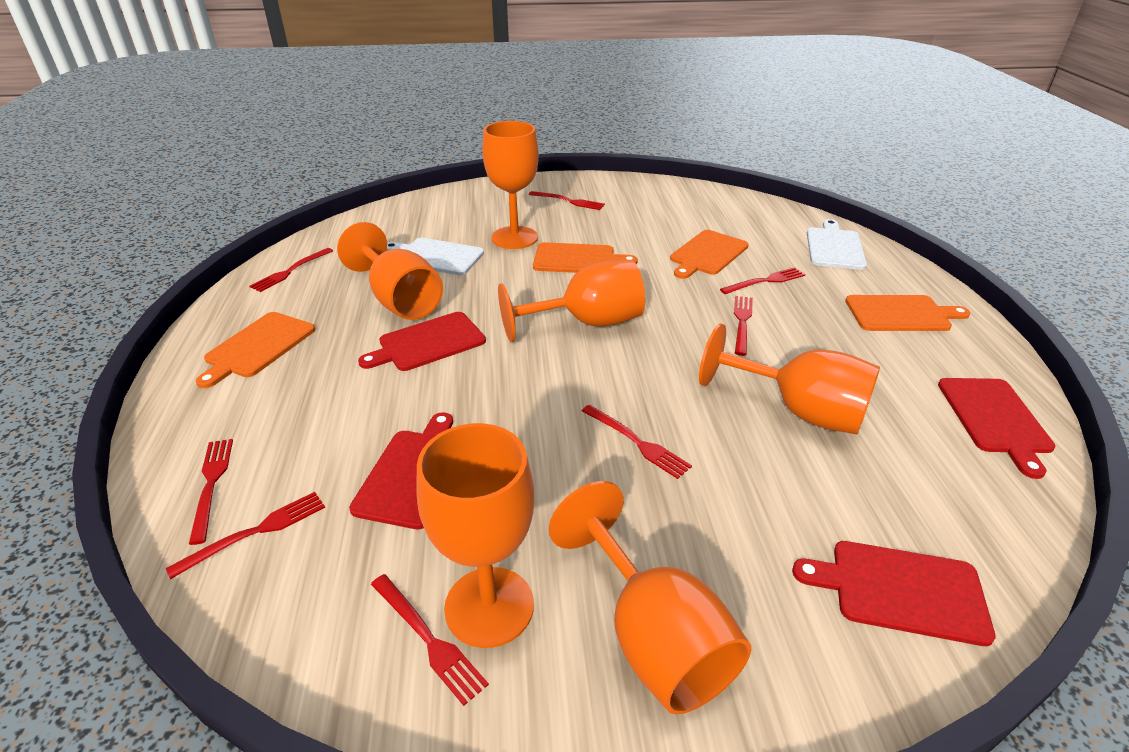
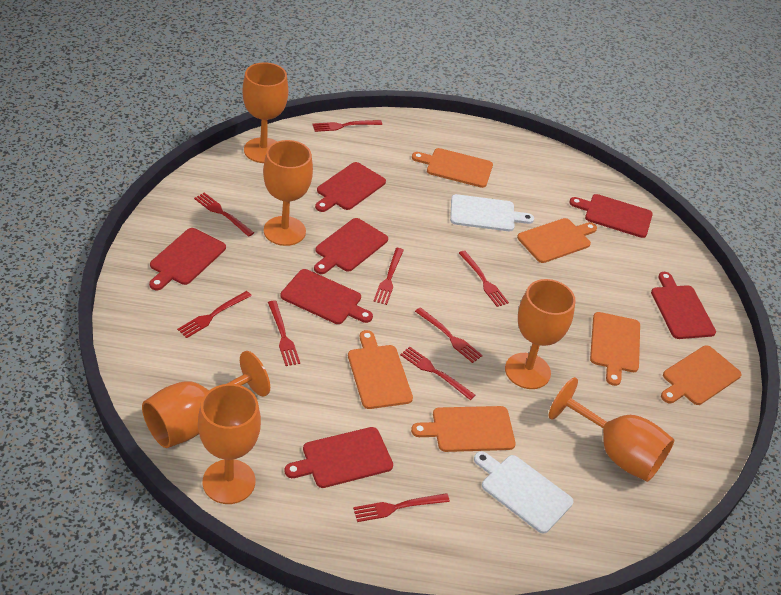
orange cutting board: [196,312,315,388] [533,242,638,273] [670,230,749,279] [845,295,970,331] = 4 -> [348,330,413,409] [411,406,516,452] [412,148,493,188] [517,218,597,263] [590,312,640,386] [661,345,741,405] = 6
red cutting board: [349,412,453,529] [358,312,486,371] [792,541,996,646] [938,378,1055,479] = 4 -> [149,228,226,290] [281,269,373,324] [284,427,393,488] [314,218,388,274] [315,162,386,212] [569,194,653,238] [651,272,716,339] = 7
red fork: [166,492,325,579] [189,439,233,545] [249,248,333,292] [371,574,489,706] [529,191,605,210] [582,405,692,479] [720,267,805,294] [734,296,753,356] = 8 -> [177,291,252,338] [194,193,254,237] [268,300,300,366] [312,120,382,132] [353,493,450,522] [374,248,404,305] [400,346,475,400] [415,307,483,363] [459,251,509,307] = 9

